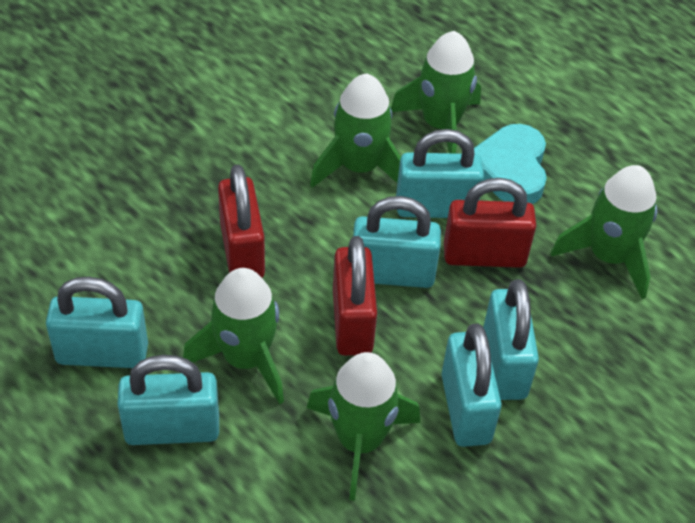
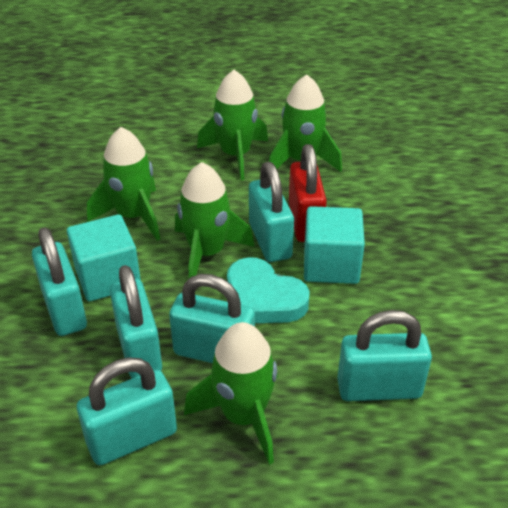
red padlock: [218,165,265,278] [333,236,377,356] [444,178,536,268] = 3 -> [289,144,327,242] = 1
turquoise cube: none = 0 -> [67,214,141,301] [304,206,365,284] = 2

